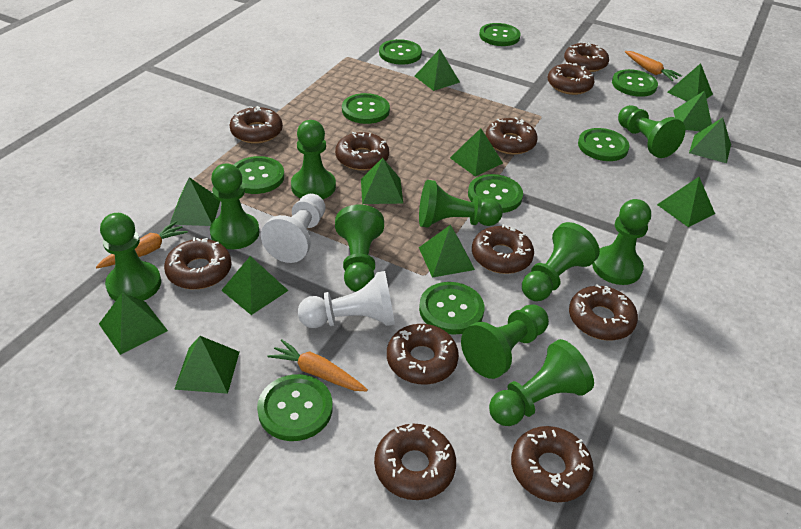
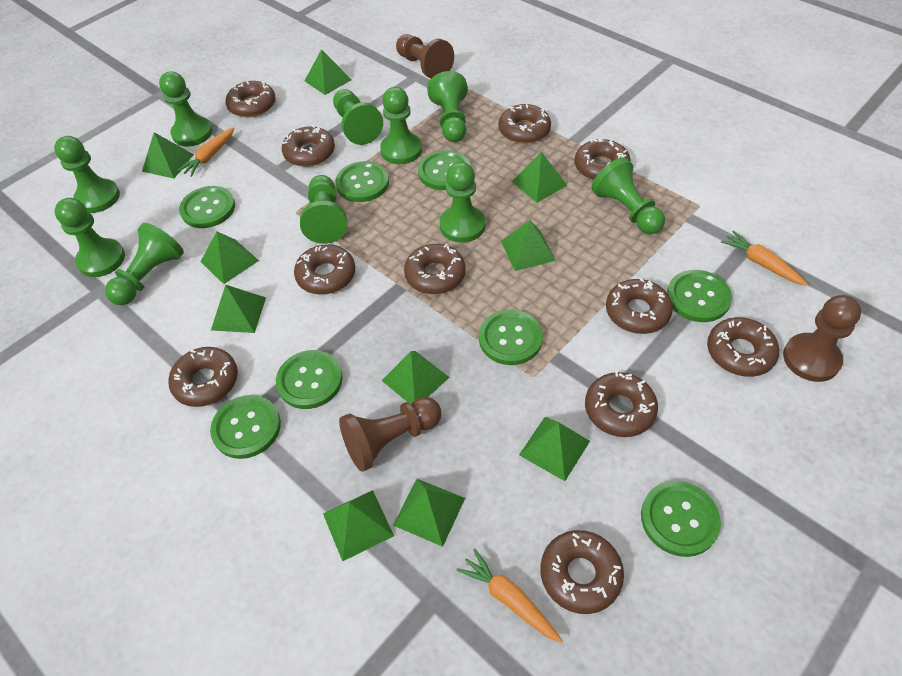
brown pawn: none = 0 -> [339,397,441,472] [396,34,454,79] [783,295,861,382] = 3
green button: [234,156,284,194] [257,374,333,441] [342,93,390,124] [379,39,422,65] [419,282,484,335] [468,174,523,213] [479,23,521,46] [578,128,630,161] [612,69,658,97] = 9 -> [179,186,235,228] [210,395,281,459] [276,350,343,409] [335,161,389,202] [418,150,470,190] [479,309,543,365] [641,481,721,557] [667,270,732,322] = 8
green pyramid: [99,293,168,355] [170,177,220,226] [174,336,239,394] [221,256,289,315] [361,158,403,204] [415,49,460,91] [419,225,475,278] [450,128,503,177] [657,177,715,227] [667,63,713,101] [673,91,712,131] [689,118,731,163] = 12 -> [142,132,194,179] [201,232,259,284] [211,285,266,333] [304,49,352,95] [323,490,394,561] [381,351,450,405] [393,479,465,547] [501,220,556,271] [511,152,567,203] [519,417,590,481] = 10
white pawn: [261,193,325,263] [298,271,395,328] = 2 -> none = 0

